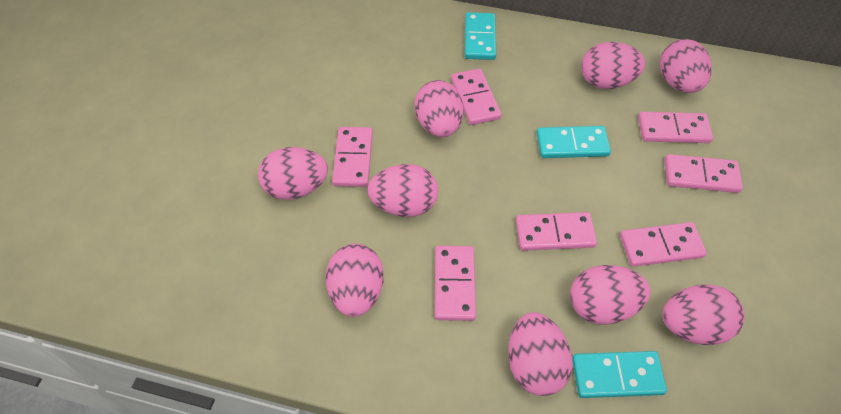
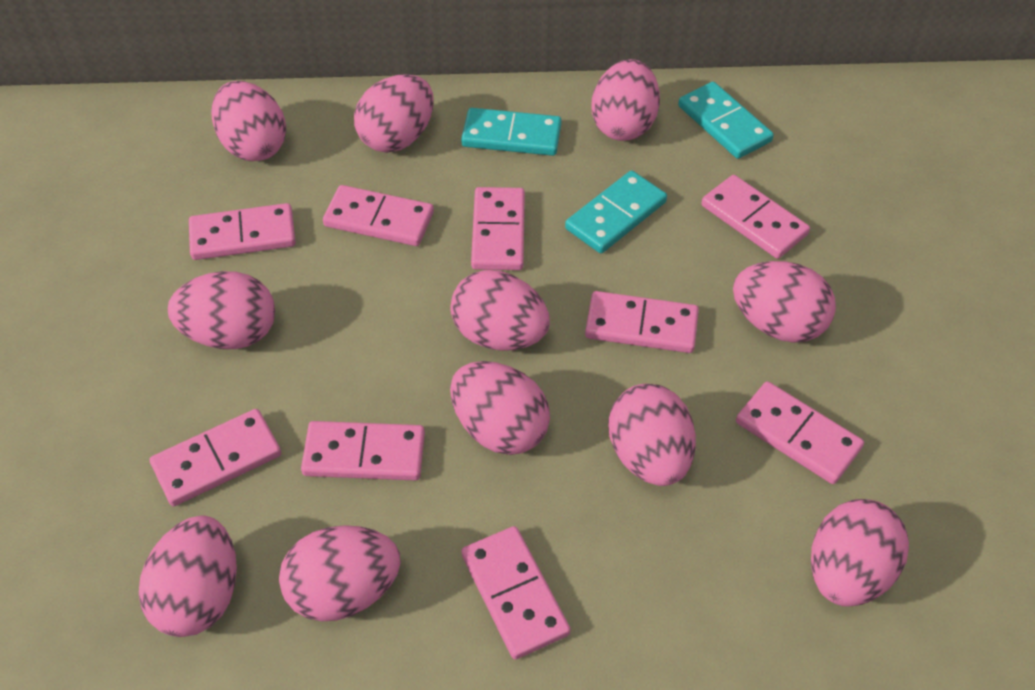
pink domino: [332,127,373,187] [435,246,476,321] [451,69,502,125] [516,212,597,251] [620,222,707,267] [638,112,713,143] [665,154,743,193] = 7 -> [150,409,281,506] [189,203,296,260] [301,421,425,481] [323,185,434,246] [461,526,571,660] [471,187,525,270] [585,291,699,353] [701,175,810,259] [736,381,864,484] = 9
pink egg: [258,147,328,200] [326,244,384,317] [367,164,438,217] [415,80,464,137] [508,312,572,396] [570,265,651,325] [581,42,645,89] [660,39,712,93] [662,284,745,345] = 9 -> [139,516,237,637] [168,271,275,349] [211,81,286,161] [279,525,401,621] [354,74,434,153] [450,361,550,455] [451,270,550,351] [592,59,660,141] [608,384,696,486] [733,261,836,343] [811,499,909,607] = 11

